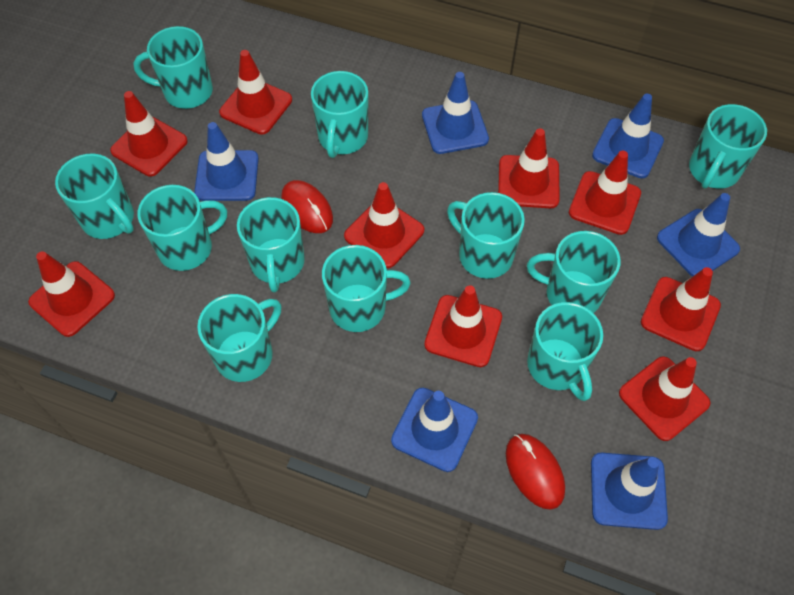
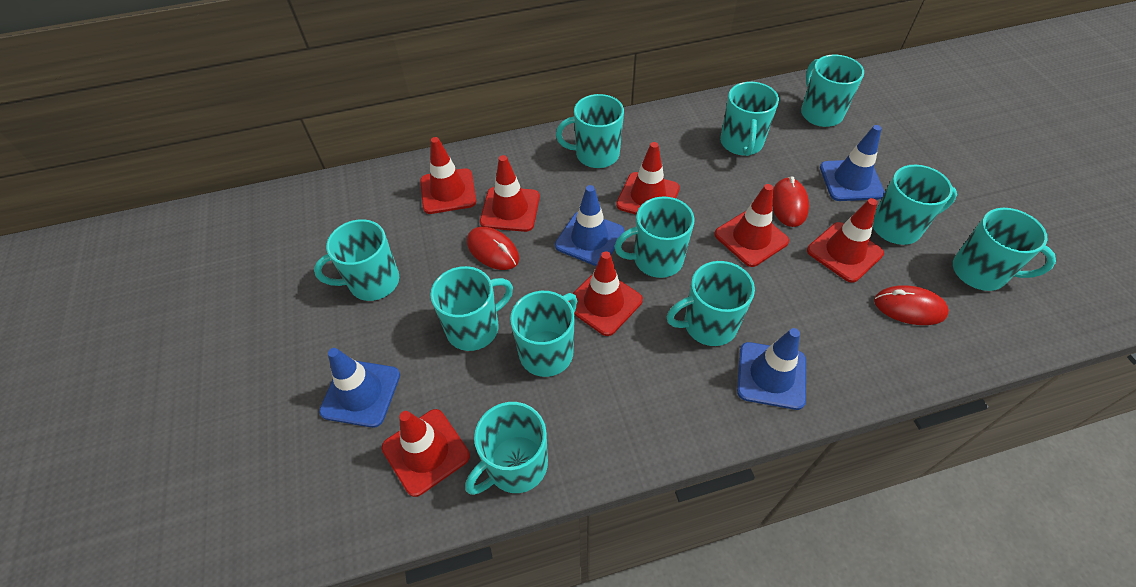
blue traffic cone: [194,122,259,201] [391,388,478,472] [422,72,489,154] [591,452,668,530] [592,94,664,178] [657,193,740,277] = 6 -> [319,348,400,428] [555,185,624,266] [737,328,806,410] [820,125,885,201] = 4
red mouse: [281,180,333,233] [506,434,565,510] = 2 -> [467,227,519,270] [773,176,809,227] [874,285,949,325] = 3
red traffic cone: [28,251,115,337] [110,91,188,177] [219,50,292,135] [344,182,424,268] [424,285,502,367] [498,129,560,208] [569,151,641,235] [619,357,710,441] [641,267,721,351] = 9 -> [382,409,470,497] [420,137,476,214] [480,155,540,232] [569,251,643,336] [616,142,680,215] [715,184,789,267] [807,198,884,283] = 7

